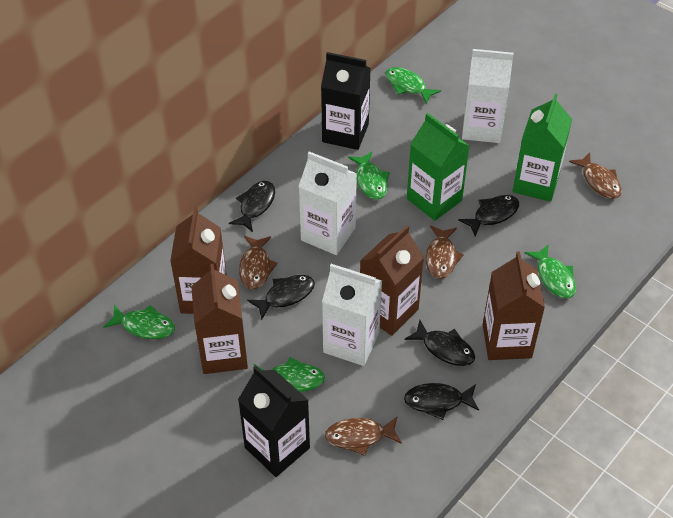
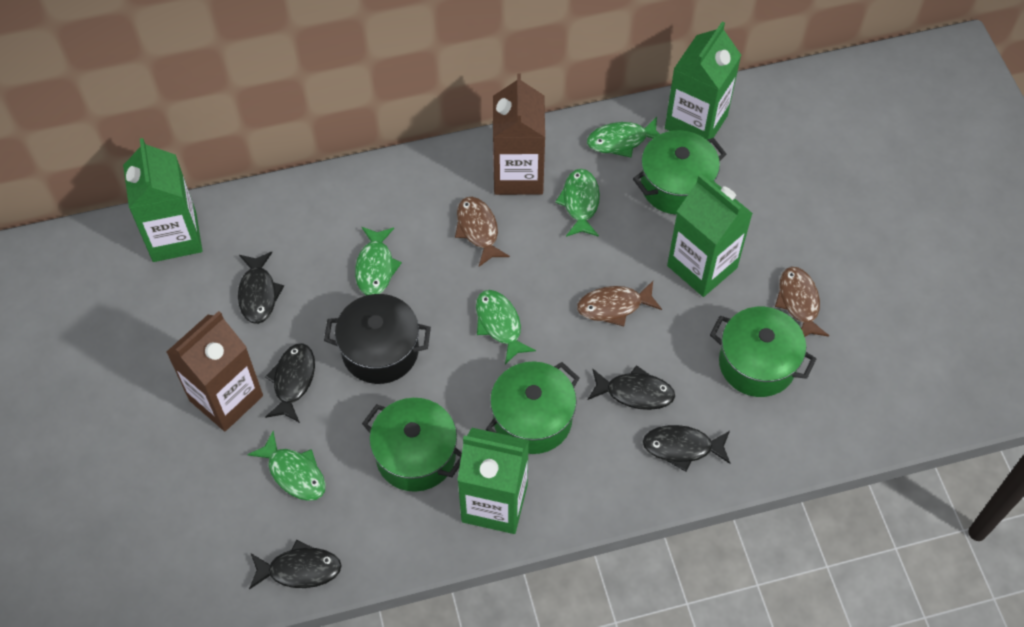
black carton: [238,365,310,477] [321,52,371,150] = 2 -> none = 0
black pot: none = 0 -> [324,294,431,384] = 1
brown carton: [170,207,227,314] [191,264,248,374] [360,225,424,336] [483,251,545,360] = 4 -> [166,311,263,431] [493,73,545,195] = 2
brown fish: [239,236,278,289] [325,417,402,456] [426,225,464,279] [569,152,622,199] = 4 -> [455,197,510,267] [577,281,662,326] [775,267,829,337] = 3
green carton: [407,113,470,221] [513,94,572,202] = 2 -> [123,138,202,262] [457,428,529,534] [665,22,741,140] [667,174,753,297] = 4
green pot: none = 0 -> [362,398,462,492] [486,361,579,454] [633,130,726,215] [710,307,816,397] = 4
white carton: [298,151,357,255] [322,264,382,366] [462,49,514,143] = 3 -> none = 0

